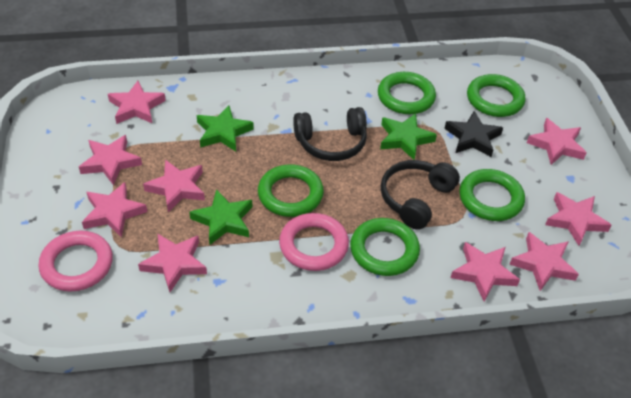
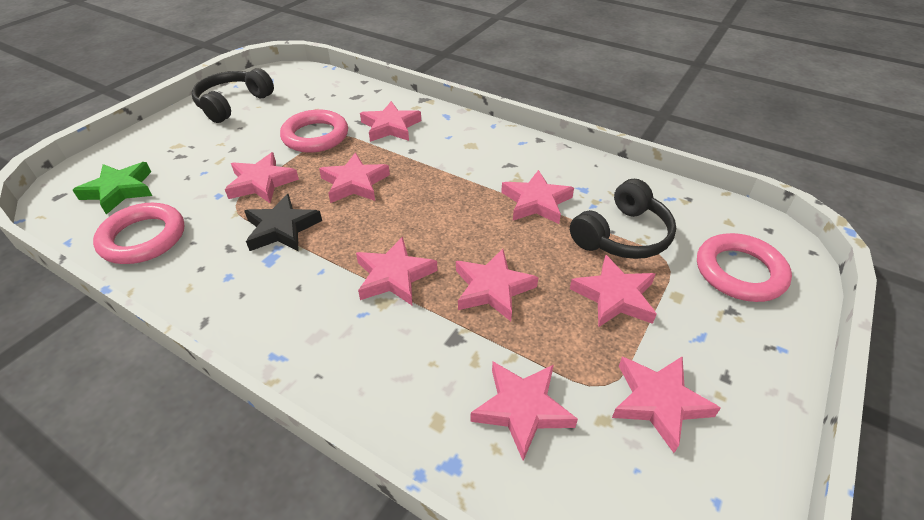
green ring: [258,164,324,217] [350,218,420,276] [378,72,436,114] [459,169,525,221] [467,74,525,117] = 5 -> none = 0
green star: [189,189,252,245] [197,105,254,151] [380,113,437,160] = 3 -> [73,162,152,215] = 1
pink ring: [38,231,113,292] [279,213,349,271] = 2 -> [93,203,184,264] [280,110,348,153] [697,233,792,302] = 3

